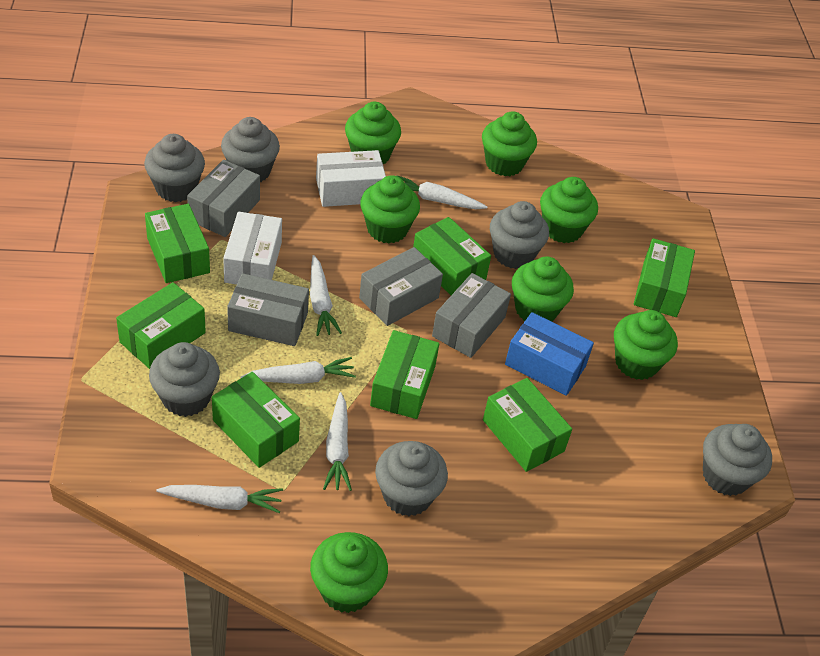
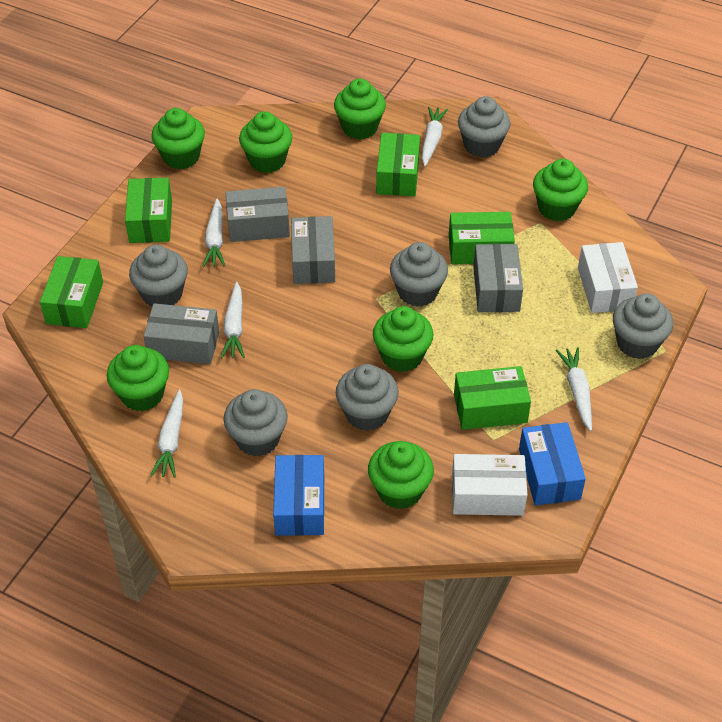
blue box: [505,312,594,396] = 1 -> [273,455,324,536] [519,422,586,506] = 2
green box: [116,282,206,369] [145,204,210,283] [212,372,300,468] [370,330,439,419] [413,217,491,295] [483,378,572,472] [634,238,695,317] = 7 -> [40,256,103,328] [125,178,172,243] [376,133,420,196] [449,212,515,264] [454,366,531,430] = 5

